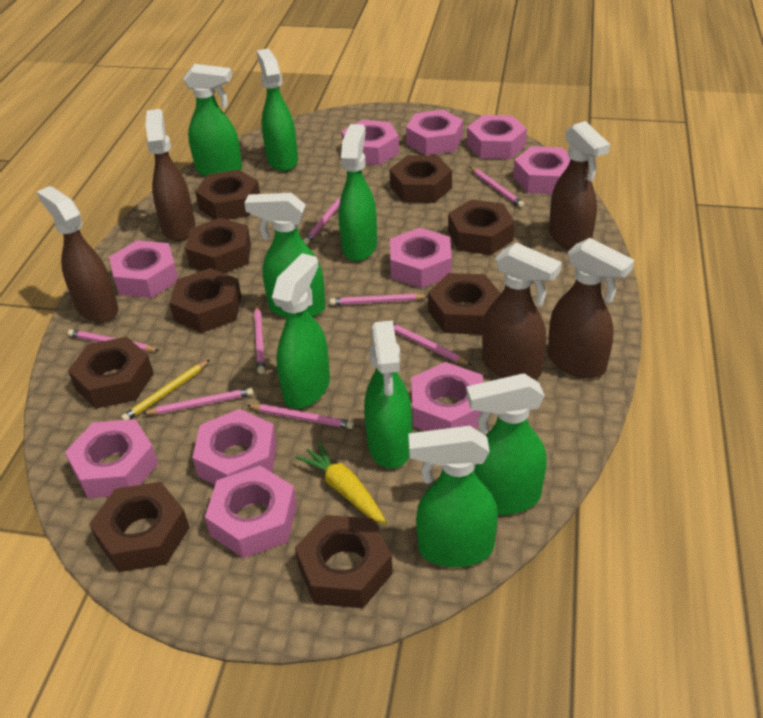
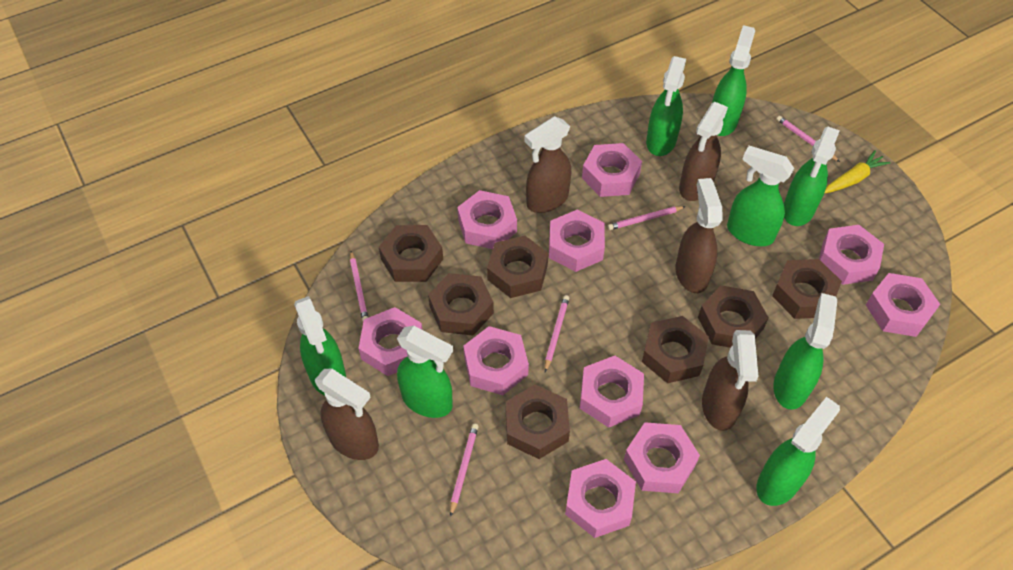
brown nut: [68,337,154,409] [89,482,190,572] [169,268,242,333] [186,218,251,273] [195,170,260,220] [295,515,393,608] [390,155,452,203] [428,273,501,335] [448,199,515,255] = 9 -> [379,225,443,282] [428,273,494,336] [487,236,548,298] [506,385,570,459] [642,316,709,383] [698,285,769,348] [772,259,842,319] = 7
pink pencil: [68,329,160,352] [142,388,253,415] [247,404,354,429] [254,304,265,374] [303,197,341,245] [330,294,428,305] [393,323,471,365] [470,167,524,208] = 8 -> [350,251,368,321] [450,424,478,517] [545,295,569,372] [608,206,686,230] [776,116,840,162] = 5
yellow pencil: [121,360,210,420] = 1 -> none = 0

